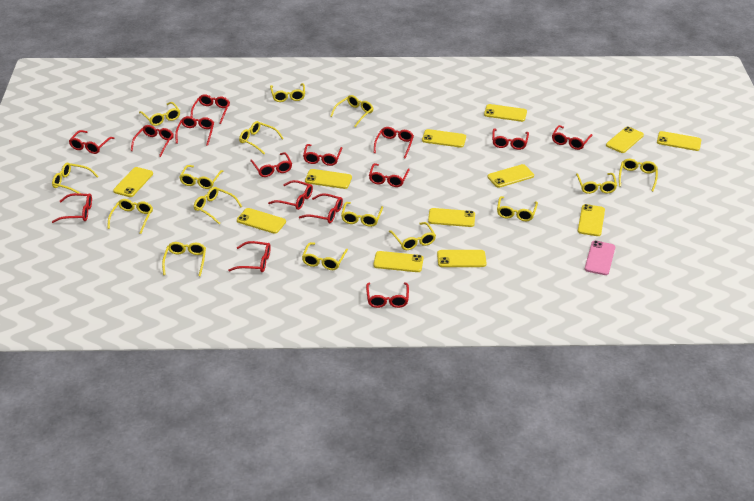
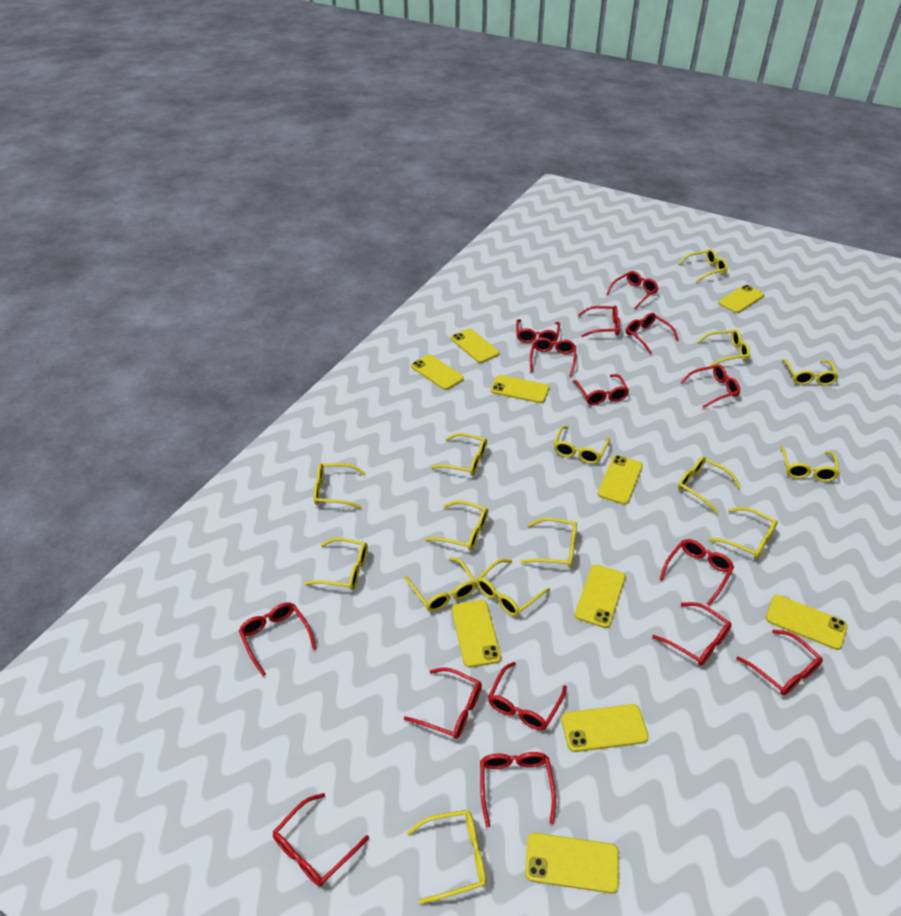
pink phone: [585,240,615,275] = 1 -> none = 0
yellow phone: [113,167,153,197] [237,208,286,234] [305,169,352,189] [373,251,423,272] [422,129,466,148] [428,208,475,227] [437,250,486,267] [484,104,527,122] [488,164,534,188] [578,204,605,236] [606,127,644,153] [657,131,701,151] = 12 -> [411,354,464,390] [451,329,499,363] [452,600,501,668] [491,375,549,403] [525,833,619,894] [561,704,649,752] [575,564,626,628] [598,455,643,505] [718,285,764,313] [766,595,847,650] = 10

